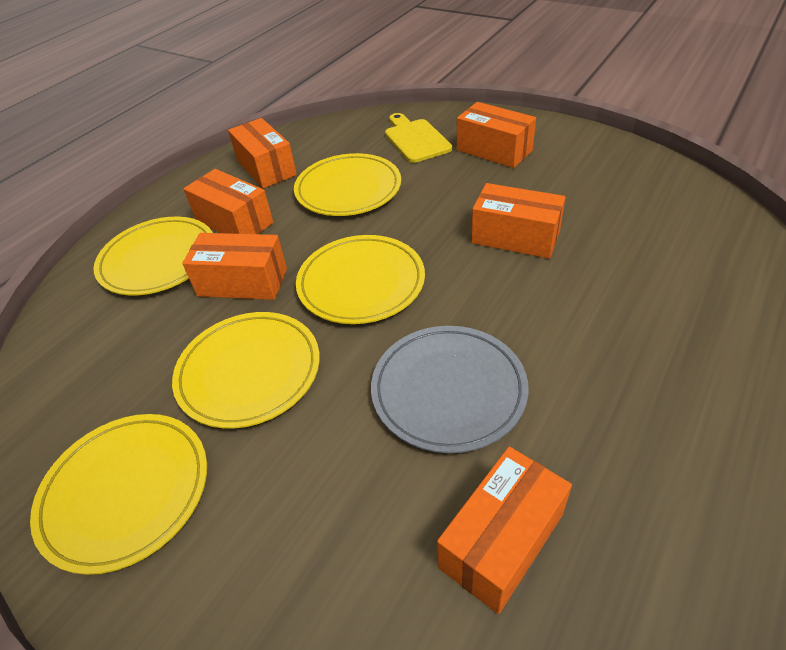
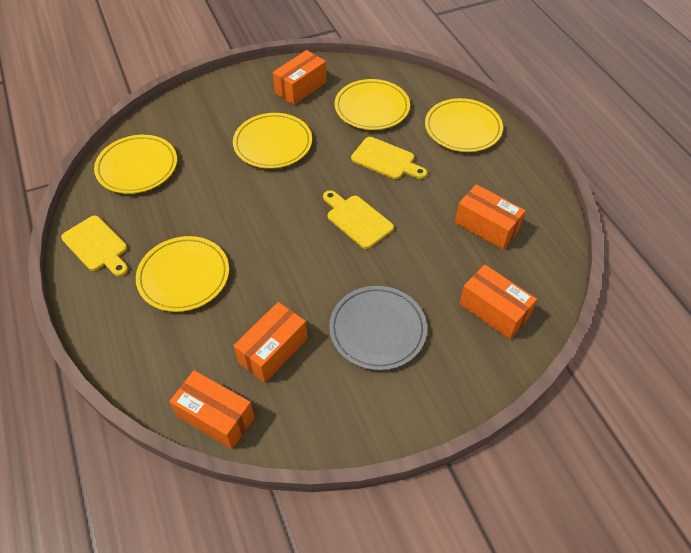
orange box: [182,233,287,300] [183,169,273,234] [228,118,297,189] [437,447,572,614] [457,102,536,168] [471,183,566,259] = 6 -> [169,370,255,449] [233,302,307,383] [273,50,327,105] [455,184,526,250] [459,265,537,339] = 5
yellow cutting board: [385,113,452,163] = 1 -> [61,215,128,277] [323,190,394,249] [351,137,427,179] = 3

